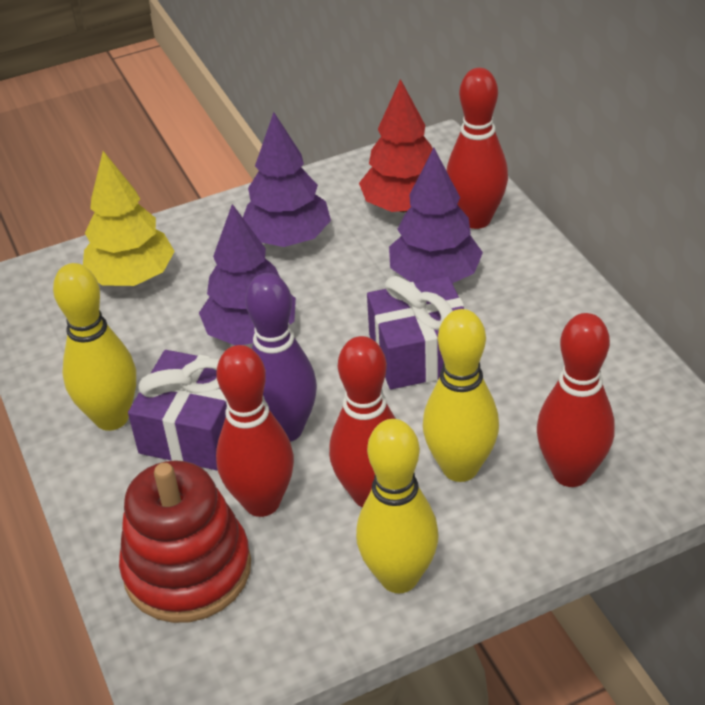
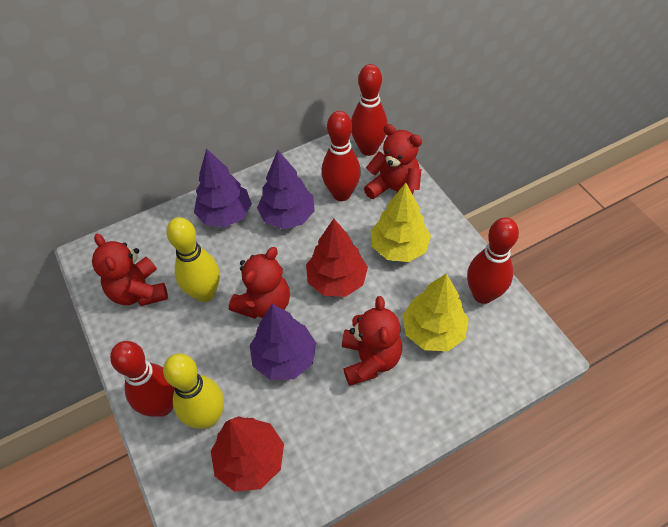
purple bowling pin: [246,273,317,442] = 1 -> none = 0
purple gift: [128,350,227,470] [367,276,464,389] = 2 -> none = 0
red stacking toy: [119,460,251,623] = 1 -> none = 0
red teddy bear: none = 0 -> [92,234,168,306] [229,247,290,319] [342,296,402,386] [364,124,422,199] = 4
red tree: [359,79,433,212] = 1 -> [211,416,284,492] [306,219,368,297] = 2
yellow bowling pin: [53,263,136,431] [356,419,439,593] [423,309,499,482] = 3 -> [163,353,224,429] [166,217,220,302] = 2
yellow tree: [83,151,175,286] = 1 -> [371,183,431,262] [402,273,469,351] = 2

